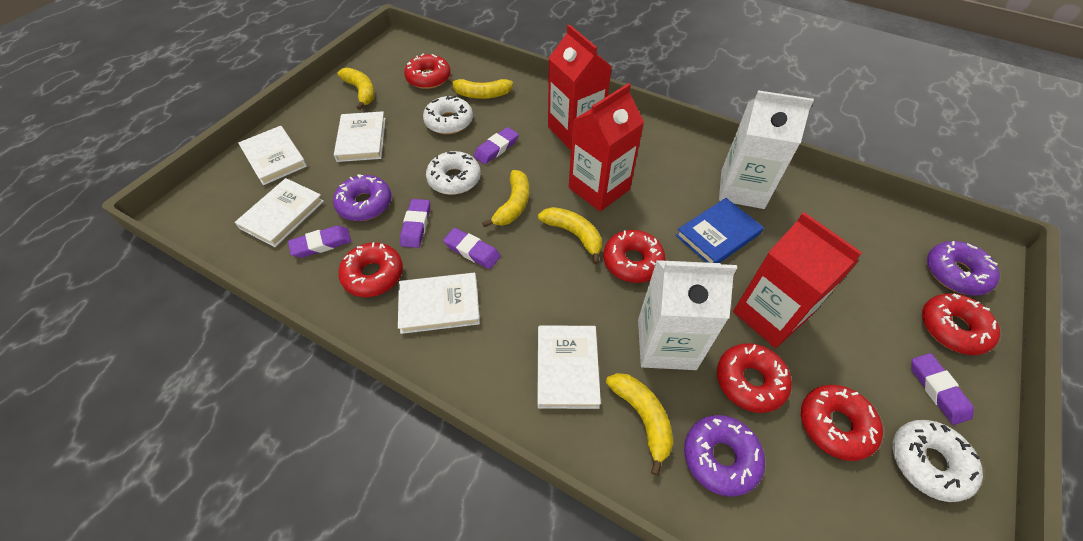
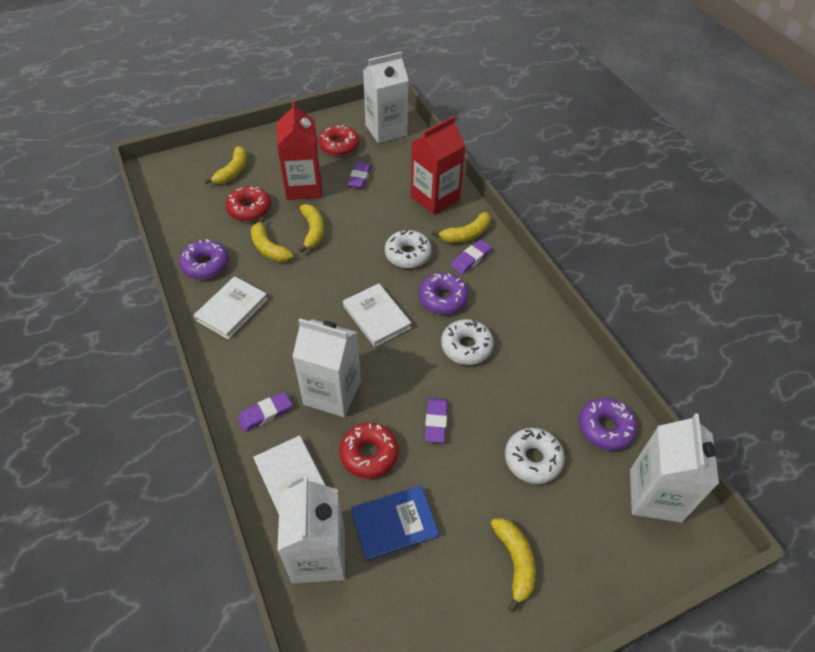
purple eraser: [288,225,351,258] [400,199,430,248] [443,228,501,269] [474,127,519,164] [911,353,974,425] = 5 -> [237,392,292,432] [348,162,371,188] [425,398,447,443] [451,239,492,275] = 4
red carton: [548,24,612,149] [569,83,644,212] [733,212,862,348] = 3 -> [277,101,322,200] [411,116,466,215] = 2
red donut: [338,242,403,297] [404,54,451,89] [603,230,665,283] [717,343,792,413] [801,385,883,461] [922,293,1000,355] = 6 -> [226,186,271,221] [318,125,359,156] [340,423,398,478] = 3
white book: [235,178,324,247] [238,126,307,185] [334,111,386,162] [398,273,480,334] [537,326,601,409] = 5 -> [194,276,268,339] [253,435,326,514] [343,283,411,347] = 3
white carton: [638,260,737,370] [719,90,814,209] = 2 -> [277,476,345,584] [292,319,361,417] [363,52,409,143] [630,413,719,522] = 4

